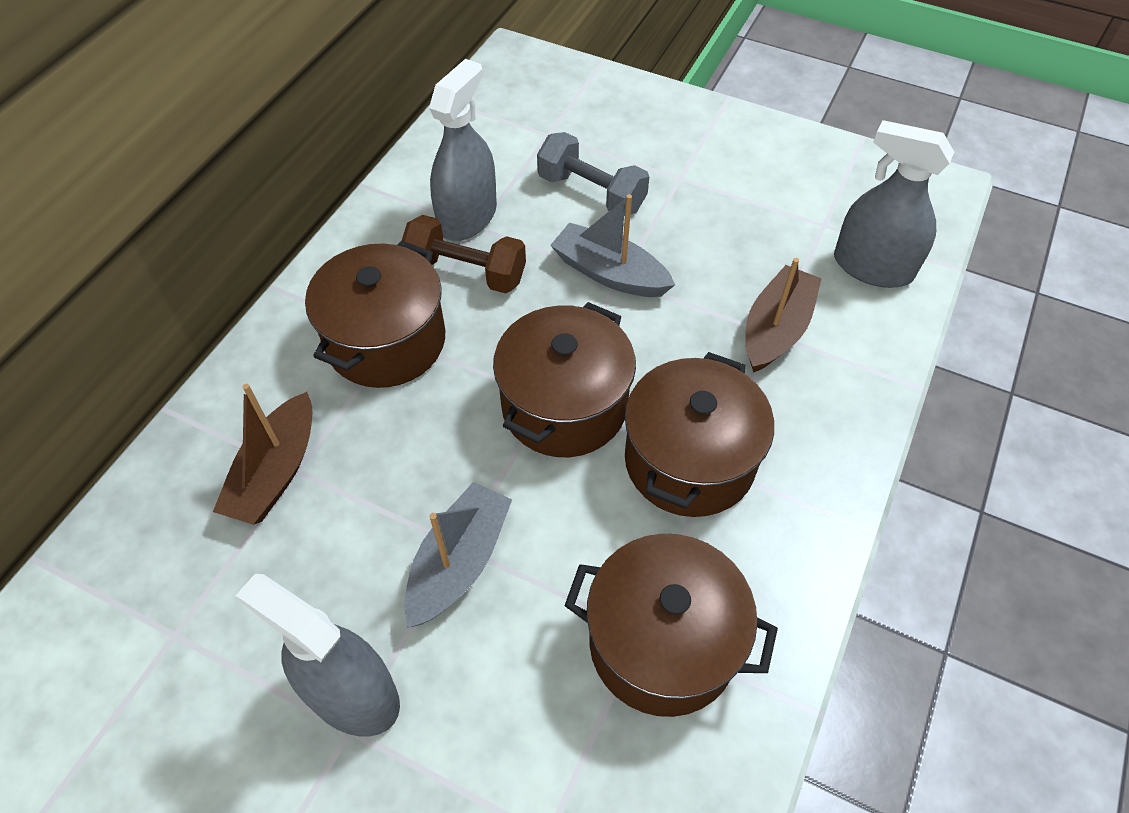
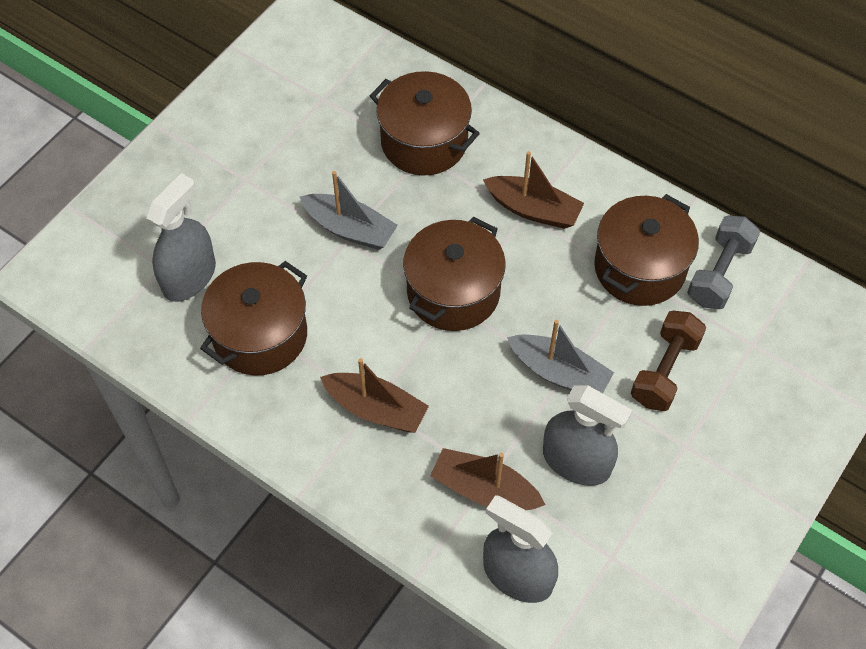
brown boat: [213,384,312,525] [746,258,822,373] = 2 -> [320,358,429,433] [430,448,546,510] [483,151,584,229] = 3

